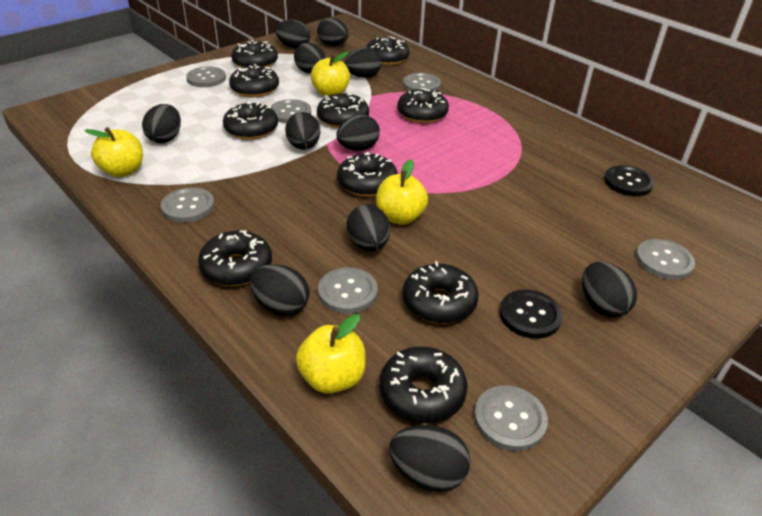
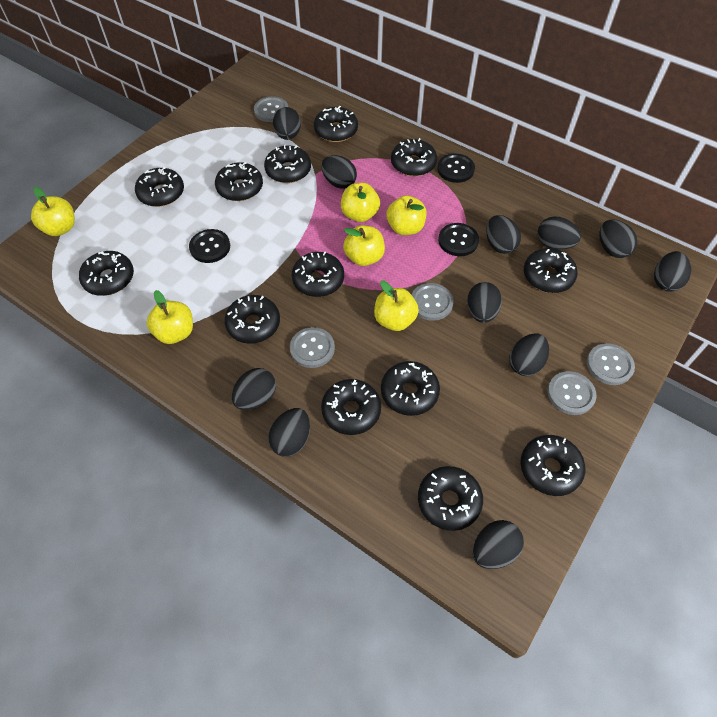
black button: [499,290,562,339] [604,165,654,196] = 2 -> [189,229,230,263] [437,153,475,183] [438,223,479,256] = 3
black donut: [198,230,272,286] [223,101,278,140] [229,64,279,97] [231,40,278,68] [317,93,369,128] [337,152,398,197] [366,36,409,65] [380,346,468,423] [397,88,449,123] [403,261,479,324] = 10 -> [79,251,134,296] [135,167,184,207] [215,162,263,201] [224,295,280,344] [264,145,311,183] [292,251,344,297] [314,106,358,142] [321,379,381,435] [381,361,440,416] [391,138,437,176] [418,466,483,531] [520,435,585,496] [524,248,578,293] = 13
grey button: [161,187,215,223] [186,67,226,87] [271,99,311,123] [318,267,378,314] [403,73,441,91] [474,385,548,451] [636,239,695,280] = 7 -> [254,96,288,122] [290,327,335,368] [412,283,454,321] [548,371,596,415] [587,343,635,385] = 5
yellow apple: [84,127,143,177] [296,314,366,394] [311,51,350,96] [376,159,428,225] = 4 -> [31,187,75,236] [147,290,193,344] [341,183,380,222] [343,225,385,266] [374,280,419,331] [386,195,426,235] = 6

